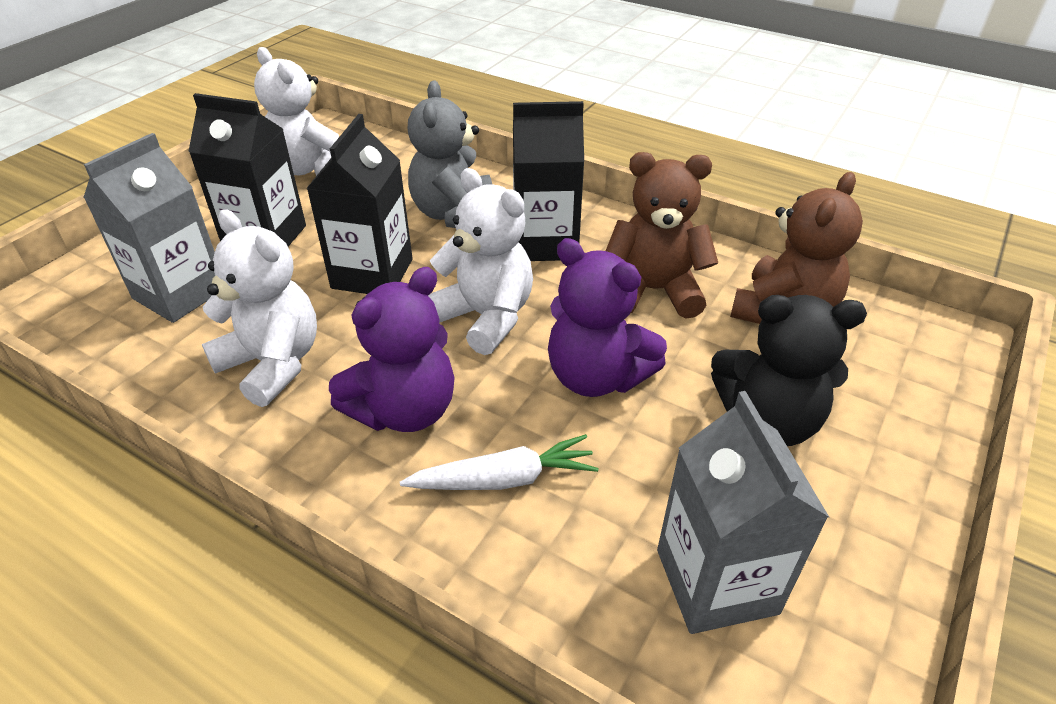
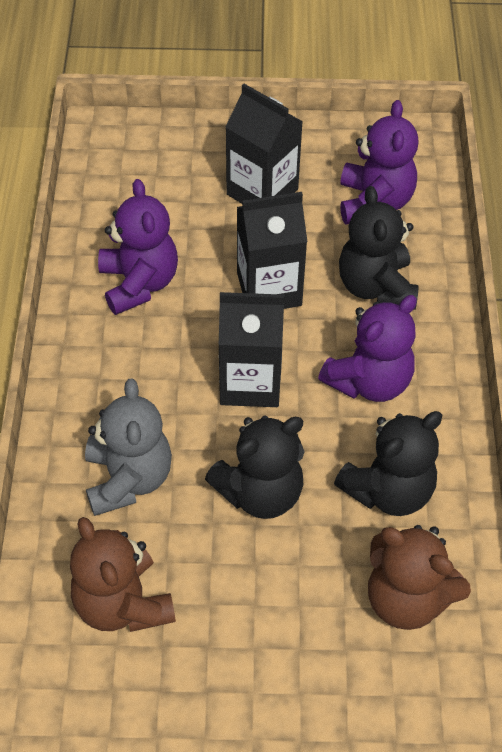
black teddy bear: [711,295,867,446] = 1 -> [205,415,305,519] [334,411,442,516] [339,186,419,310] = 3
grey carton: [83,133,215,323] [657,391,829,634] = 2 -> none = 0
purple teddy bear: [329,267,455,432] [548,238,667,397] = 2 -> [98,179,178,315] [318,295,417,402] [340,100,418,225] = 3
white carrot: [400,434,598,490] = 1 -> none = 0
white teddy bear: [202,210,317,407] [254,47,339,176] [428,168,533,355] = 3 -> none = 0

